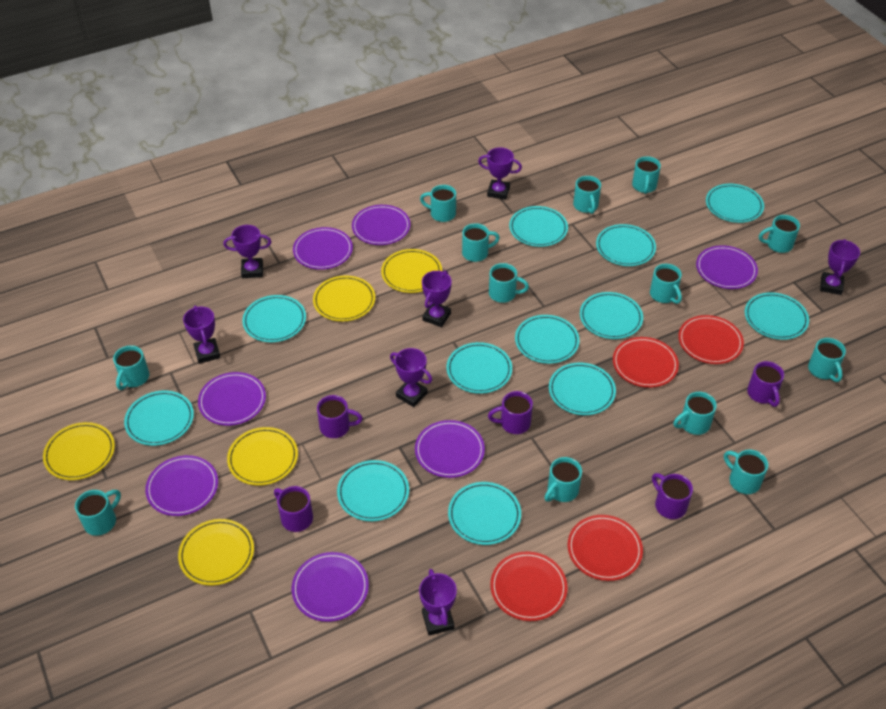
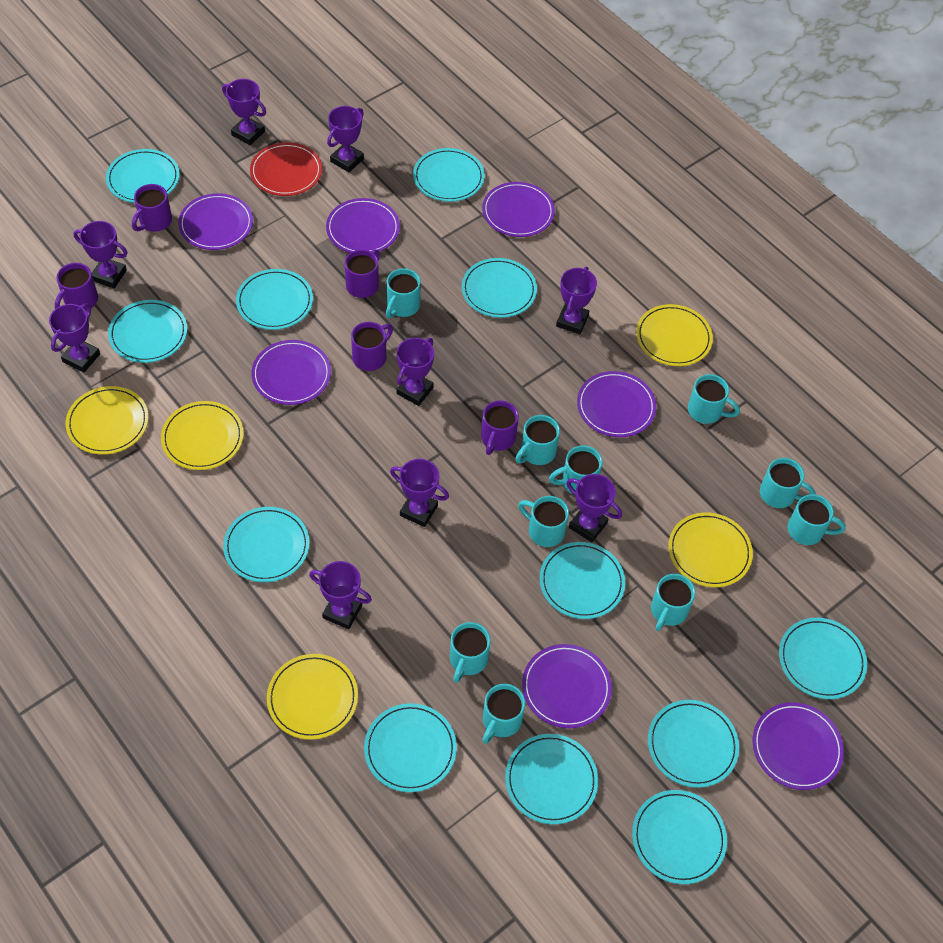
purple trophy: [183,306,221,364] [223,225,271,278] [390,348,432,407] [419,569,457,636] [422,271,452,327] [478,147,522,200] [820,239,860,295] = 7 -> [49,304,100,372] [73,221,127,288] [222,79,266,145] [309,561,372,629] [327,106,364,172] [390,459,449,527] [396,338,434,406] [556,267,597,334] [566,474,622,542] = 9
red plate: [490,551,568,621] [568,515,643,581] [613,337,679,388] [678,315,744,364] = 4 -> [250,142,322,196] = 1
turquoise mug: [75,490,121,536] [113,345,149,390] [420,185,456,222] [462,223,500,262] [489,263,529,303] [544,457,582,502] [573,176,601,214] [632,156,661,194] [650,264,682,304] [673,392,717,435] [724,449,768,494] [759,215,800,253] [808,338,846,382] = 13 -> [386,268,421,318] [450,622,491,683] [483,684,525,744] [515,415,560,465] [518,496,569,547] [549,445,602,495] [651,574,696,631] [688,374,740,424] [760,458,816,508] [787,494,846,545] = 10

